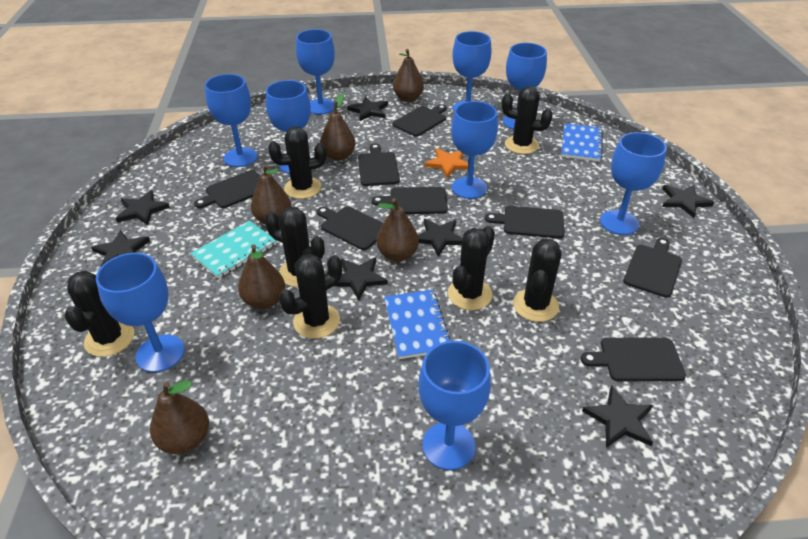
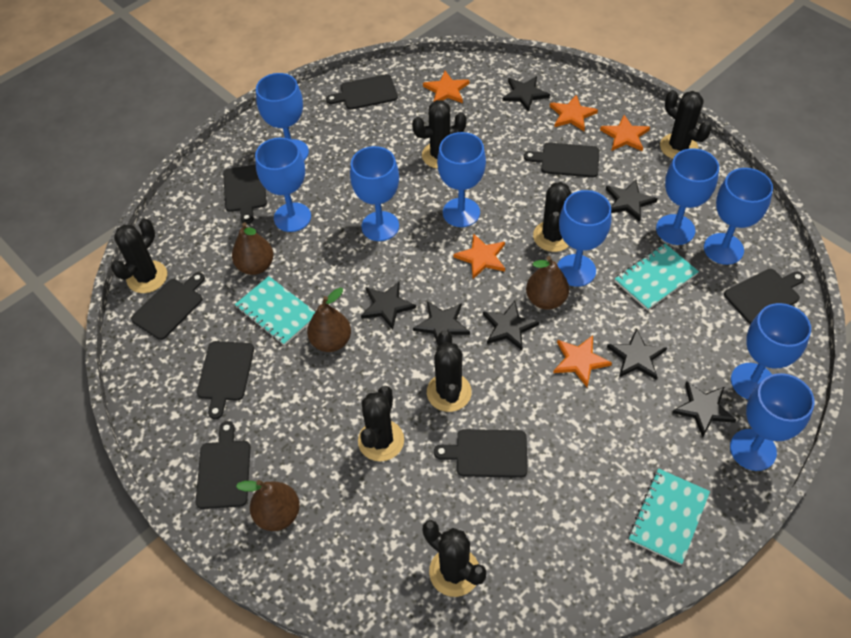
blue notebook: [384,290,450,359] [561,123,603,162] = 2 -> none = 0
brown pear: [150,381,209,454] [238,244,285,309] [251,164,291,224] [320,93,355,161] [376,198,419,261] [393,49,424,102] = 6 -> [232,222,273,275] [236,480,300,531] [307,288,351,352] [526,256,569,310] = 4
orange star: [425,148,469,178] = 1 -> [423,71,470,103] [453,233,505,279] [550,95,598,131] [553,335,612,387] [600,115,650,151] = 5
turquoise notebook: [190,221,277,279] = 1 -> [235,276,315,346] [615,244,699,310] [629,468,710,565] = 3

